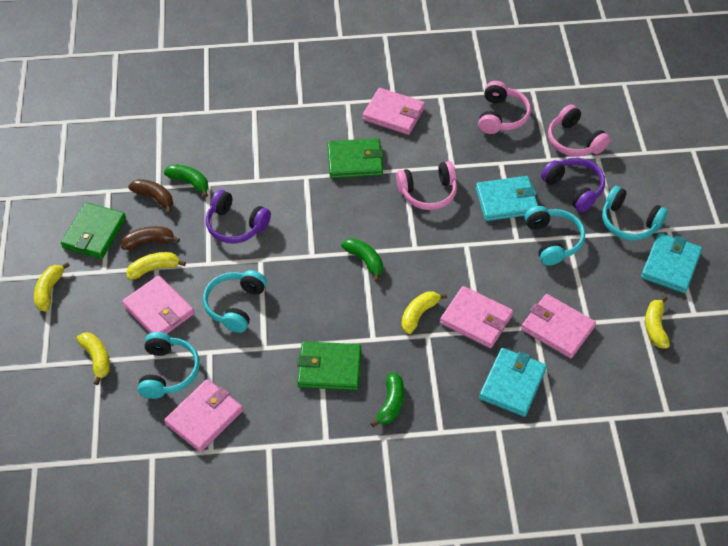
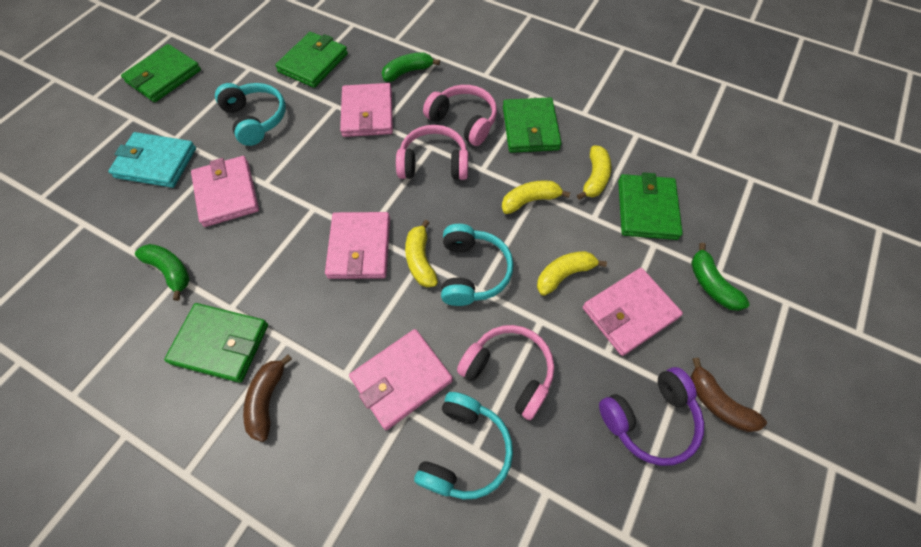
green wallet: [61,202,126,259] [297,341,361,390] [327,138,383,178] = 3 -> [121,44,201,102] [164,303,268,383] [275,32,348,88] [503,97,561,153] [618,172,683,240] = 5
purple headphones: [206,190,271,244] [541,158,605,212] = 2 -> [599,367,704,466] = 1
turquoise headphones: [138,332,200,399] [203,270,267,333] [524,206,585,266] [602,186,668,241] = 4 -> [215,83,286,146] [414,392,513,499] [441,224,514,306] = 3
turquoise wallet: [476,176,538,221] [479,348,547,417] [641,233,702,293] = 3 -> [108,132,196,188] = 1
yellow banana: [34,262,70,311] [77,332,110,385] [126,252,186,280] [401,291,447,334] [645,296,670,349] = 5 -> [405,220,438,287] [502,180,571,214] [537,251,607,296] [577,146,611,200] = 4

